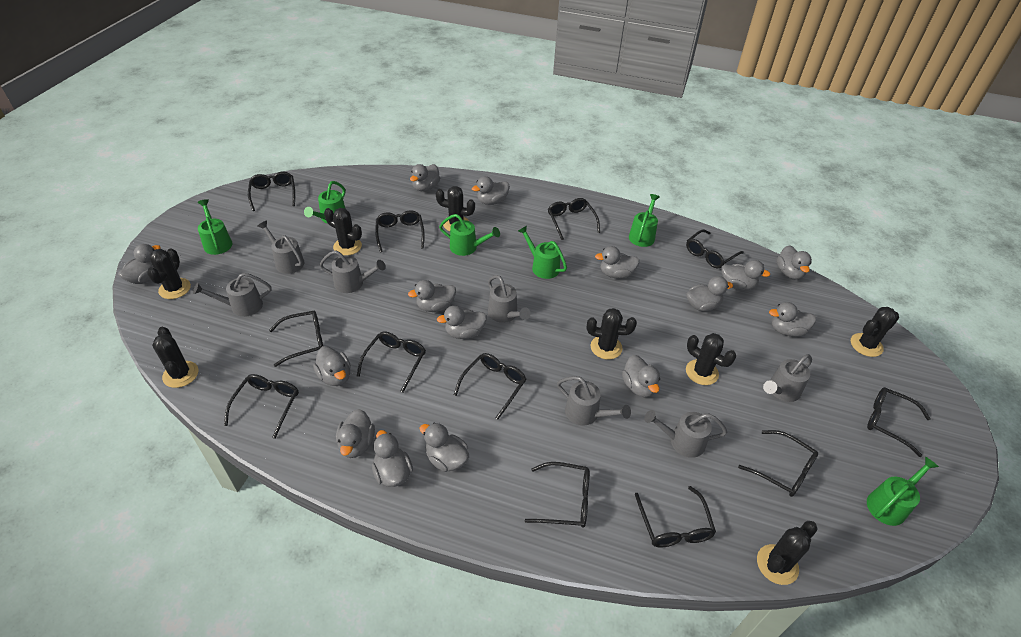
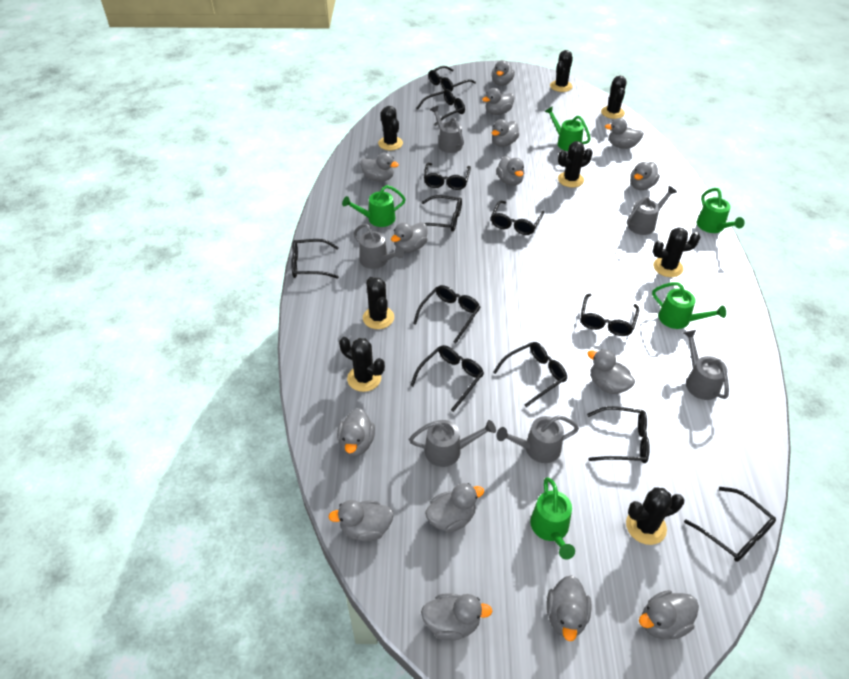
green watering can: [198,199,232,255] [304,181,346,224] [439,214,500,256] [518,226,567,279] [629,194,660,247] [867,456,939,526] = 6 -> [342,185,406,227] [530,477,575,559] [545,106,591,151] [652,282,726,329] [697,188,745,233] = 5
grey watering can: [193,273,272,317] [258,221,304,274] [320,250,386,293] [488,275,531,323] [557,376,631,426] [644,410,728,458] [763,354,812,402] = 7 -> [354,224,404,269] [409,420,496,467] [430,106,464,153] [496,415,579,463] [627,186,677,235] [684,330,729,400] = 6

